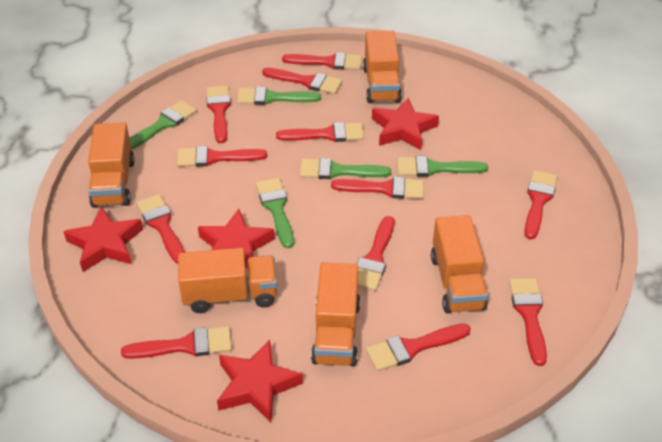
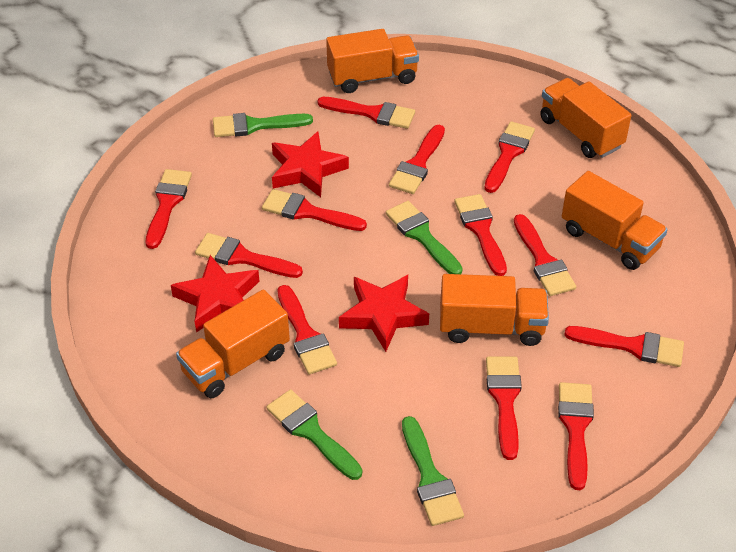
green brush: [130,100,197,150] [237,87,321,105] [256,178,294,248] [300,158,391,179] [397,156,488,177] = 5 -> [213,113,313,137] [266,389,362,480] [386,201,463,274] [402,416,464,526] = 4
red star: [63,207,143,272] [198,209,275,268] [217,340,303,422] [372,98,439,150] = 4 -> [171,255,260,333] [272,131,349,197] [339,275,429,352] = 3

